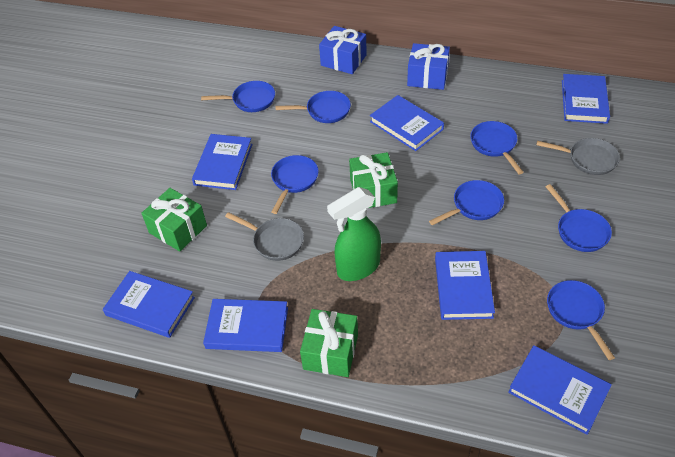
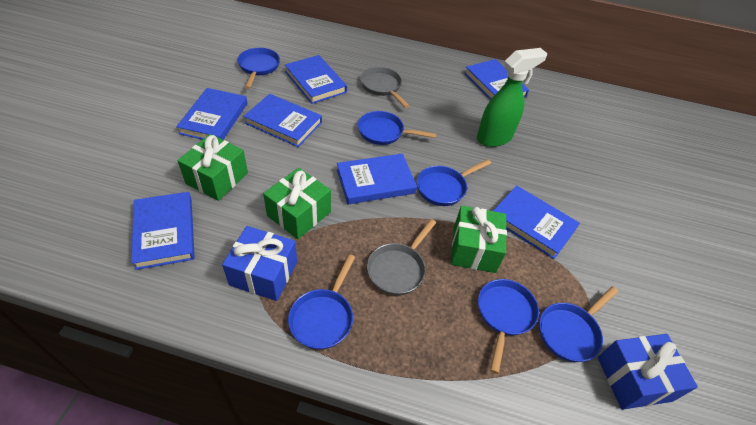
blue pan: [201,81,275,112] [271,155,319,214] [275,91,351,123] [429,180,504,226] [470,121,524,175] [546,184,612,252] [547,280,615,360] = 7 -> [237,48,280,89] [288,254,355,350] [358,111,436,145] [417,159,491,206] [478,279,539,374] [539,286,618,362] = 6

